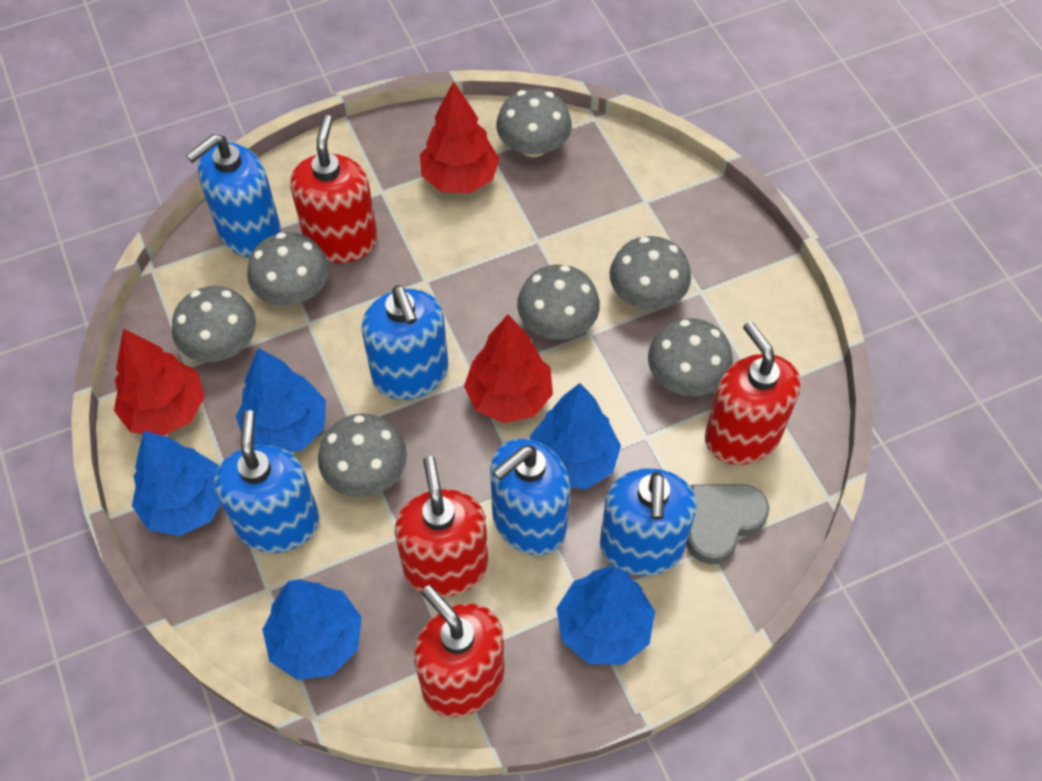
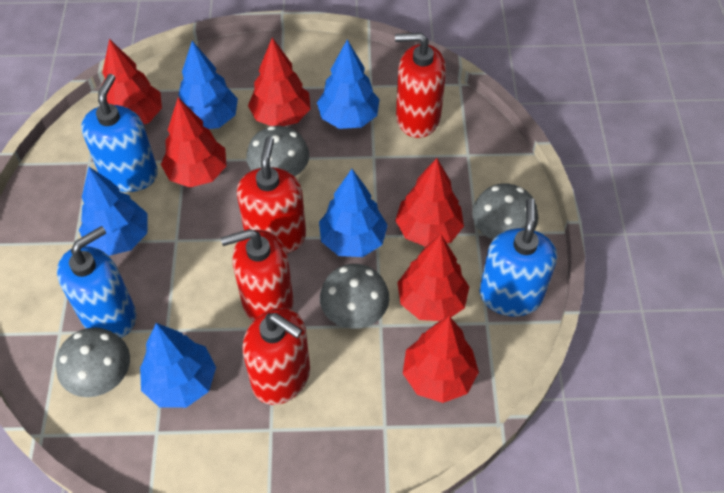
blue soap dispenser: [186,134,282,258] [214,410,320,553] [361,285,448,400] [490,439,570,555] [600,468,697,576] = 5 -> [57,226,136,338] [81,74,158,192] [479,198,557,316] = 3
grey heart: [687,484,769,565] = 1 -> none = 0
grey mushroom: [172,286,256,362] [247,232,329,305] [318,413,407,497] [496,88,572,157] [517,265,600,340] [609,236,691,309] [648,318,733,396] = 7 -> [56,327,130,397] [246,126,309,177] [320,264,389,329] [472,184,538,239] = 4
red tree: [114,329,205,436] [420,81,500,194] [464,314,553,423] = 3 -> [102,39,162,124] [161,97,227,188] [248,38,311,126] [395,158,464,247] [397,234,469,321] [403,316,479,403] = 6

